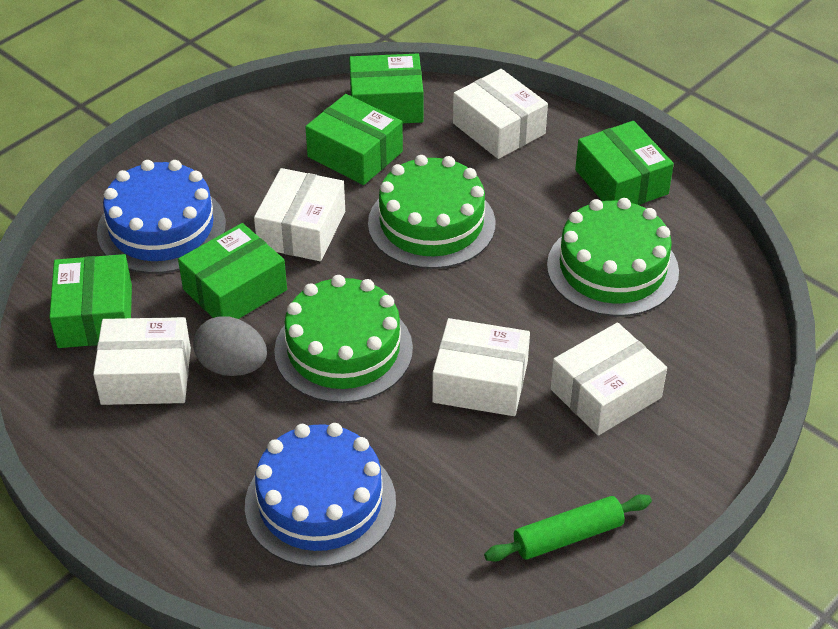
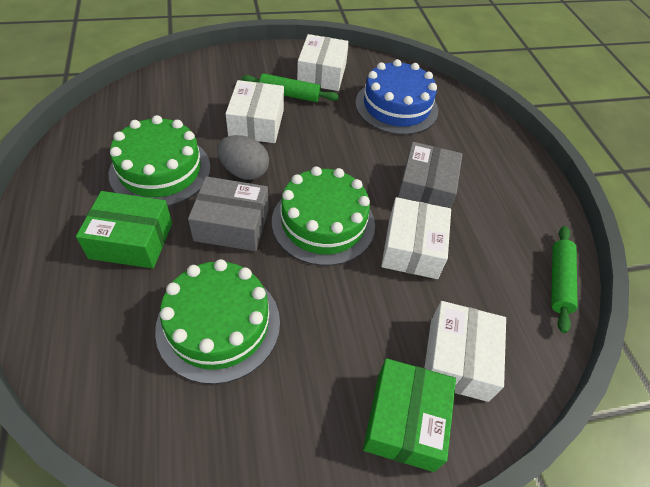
blue cake: [97,160,226,274] [245,423,396,567] = 2 -> [355,59,438,135] = 1
green box: [49,254,132,348] [178,223,287,319] [305,94,403,185] [349,54,423,123] [575,121,674,205] = 5 -> [76,191,172,269] [363,358,456,472] = 2
green rolling pin: [484,494,652,562] = 1 -> [242,73,339,102] [551,226,578,333] = 2
grey box: none = 0 -> [188,176,269,251] [398,142,463,208] = 2
white box: [93,317,191,405] [254,168,345,261] [432,318,530,416] [453,69,548,159] [550,323,667,436] = 5 -> [225,80,284,143] [297,34,349,91] [381,197,451,279] [424,301,506,402] = 4

